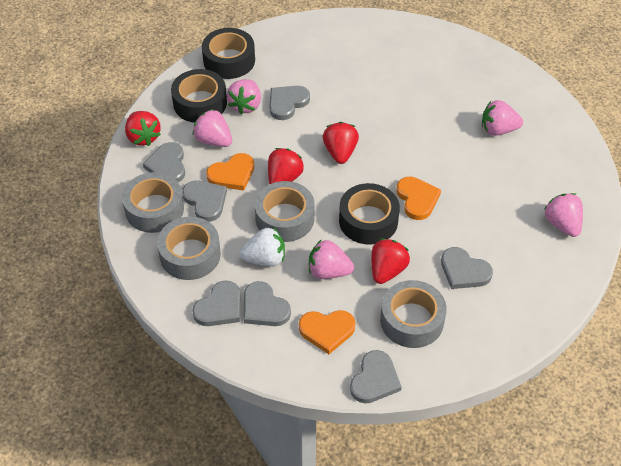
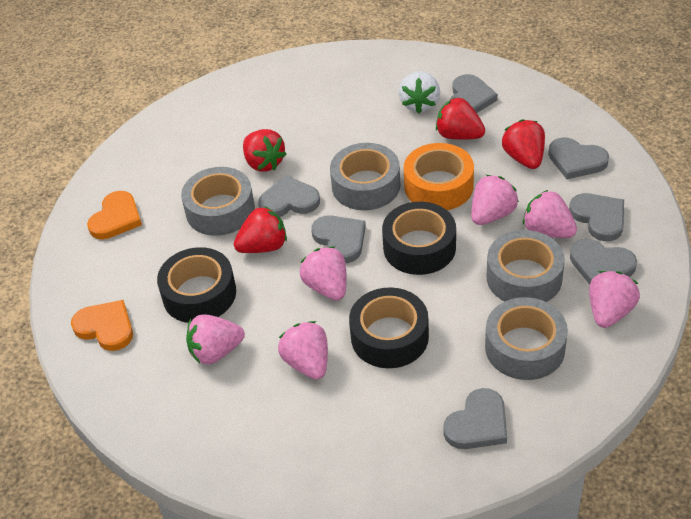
orange heart: [206,153,254,190] [299,310,356,354] [396,177,441,220] = 3 -> [71,300,133,351] [87,191,142,239] = 2
orange tape: none = 0 -> [404,143,474,210] = 1
pink strawberry: [193,109,232,147] [227,79,261,115] [309,239,354,279] [482,100,523,136] [544,193,583,237] = 5 -> [186,314,245,364] [278,321,328,380] [300,247,347,300] [471,175,519,225] [523,190,577,238] [589,271,640,328] = 6

